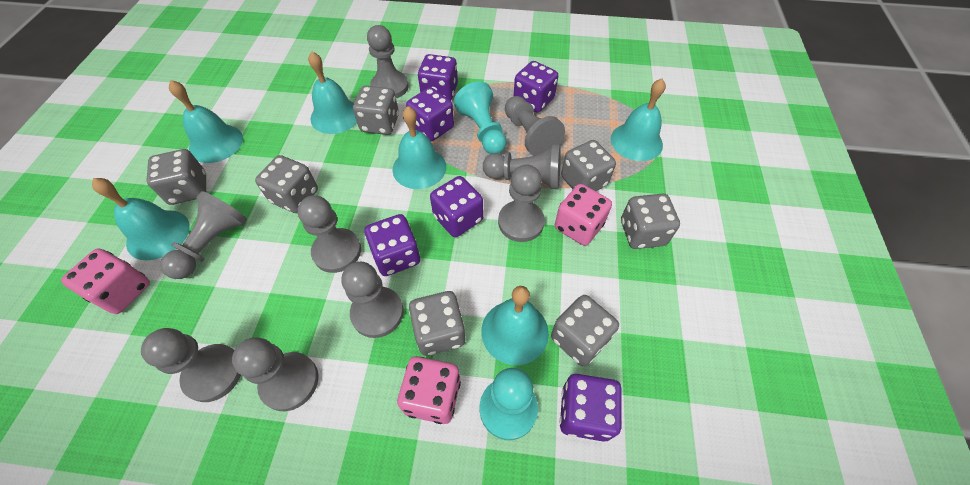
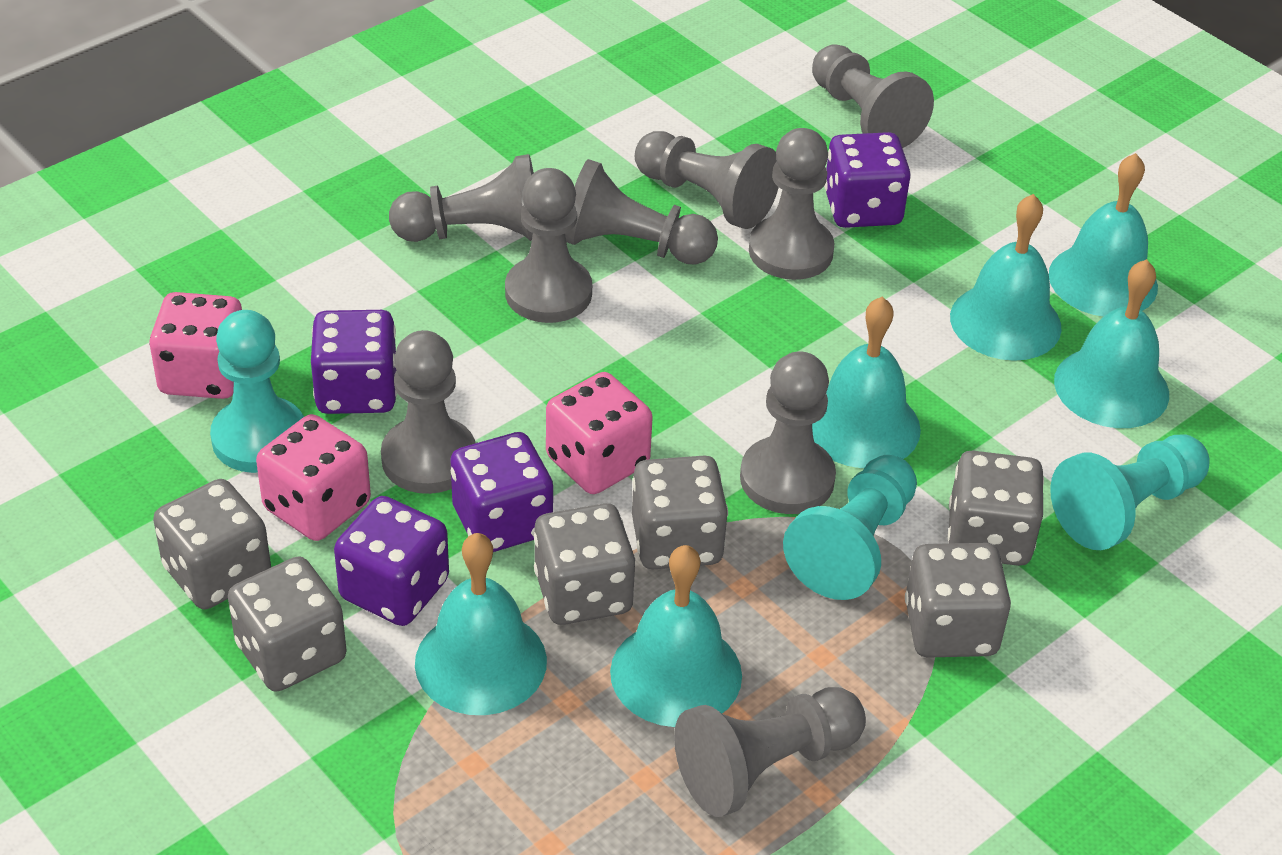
grey dice: [146,149,206,205] [255,155,318,213] [353,86,399,135] [409,291,466,356] [551,295,619,366] [561,140,616,191] [621,194,680,249] = 7 -> [153,479,271,609] [228,556,347,692] [534,503,635,625] [632,456,728,569] [905,543,1011,657] [948,451,1044,566] = 6
purple dice: [365,214,420,276] [406,87,454,141] [418,54,458,101] [430,176,483,237] [513,61,558,113] [560,374,622,442] = 6 -> [311,310,397,414] [334,496,449,626] [450,432,553,552] [824,132,911,228] = 4
turquoise pawn: [454,81,507,154] [480,368,538,440] = 2 -> [210,310,304,473] [783,455,917,600] [1050,435,1209,550] = 3

